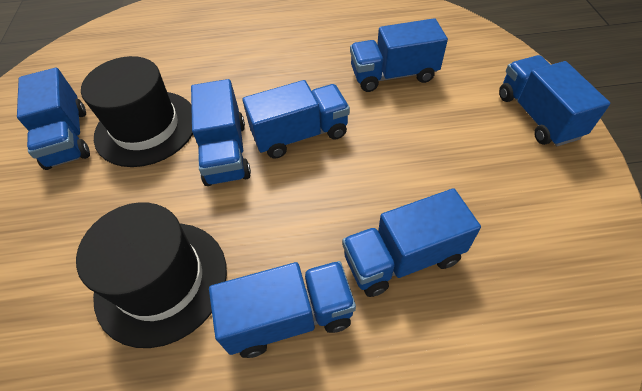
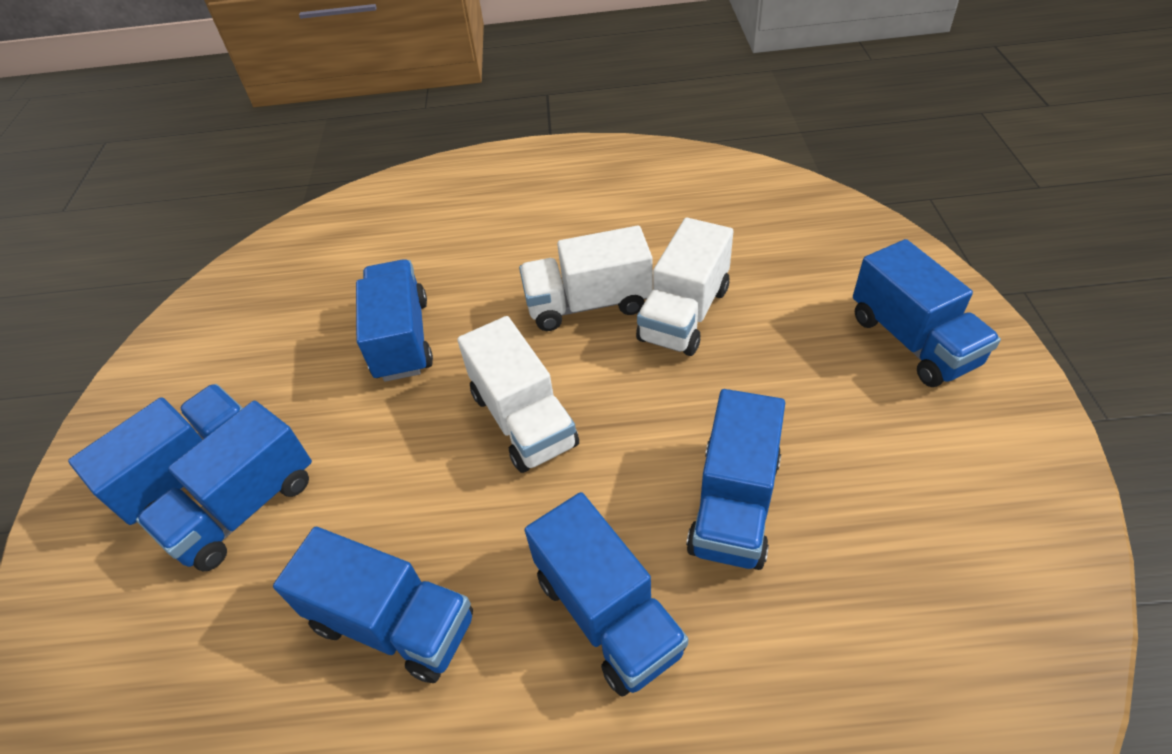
black hat: [76,202,227,348] [81,56,193,167] = 2 -> none = 0
white truck: none = 0 -> [457,316,579,473] [519,226,653,331] [636,218,733,356] = 3

